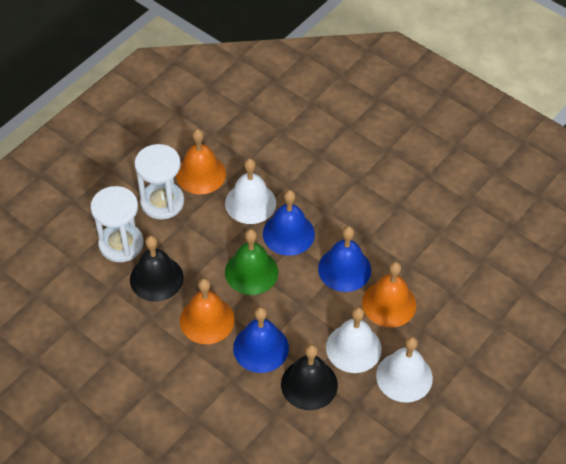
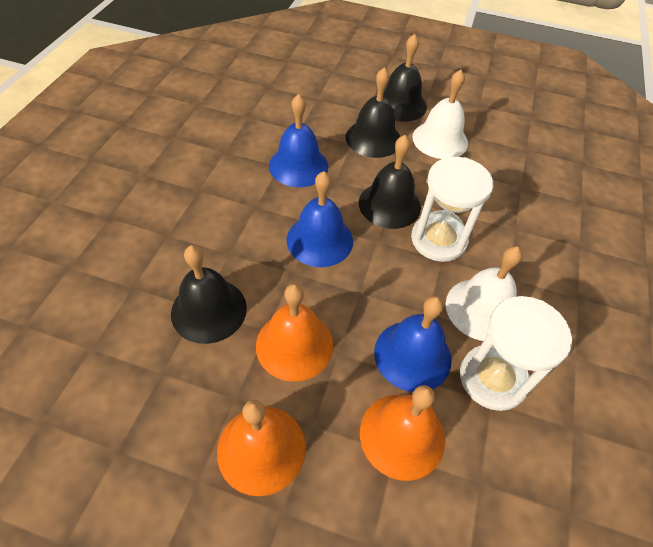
black bell: [130,236,184,302] [281,344,338,410] = 2 -> [171,245,247,344] [346,67,400,158] [359,135,421,229] [383,34,427,122] = 4
green bell: [225,229,278,295] = 1 -> none = 0
white bell: [225,159,276,224] [326,307,382,373] [376,336,433,403] = 3 -> [412,70,468,159] [446,246,522,341] = 2

